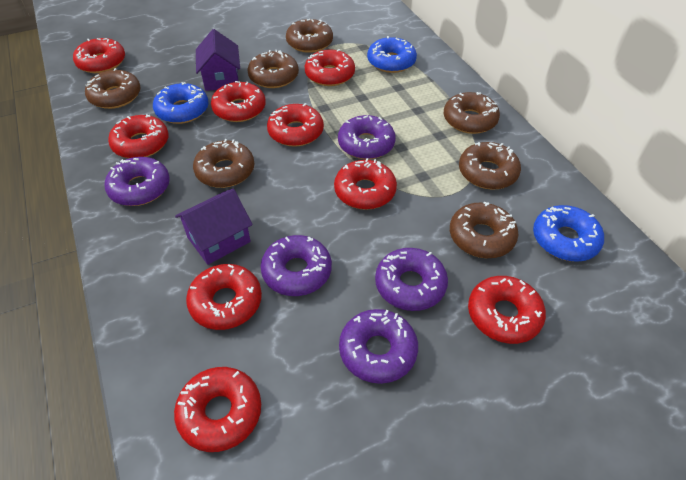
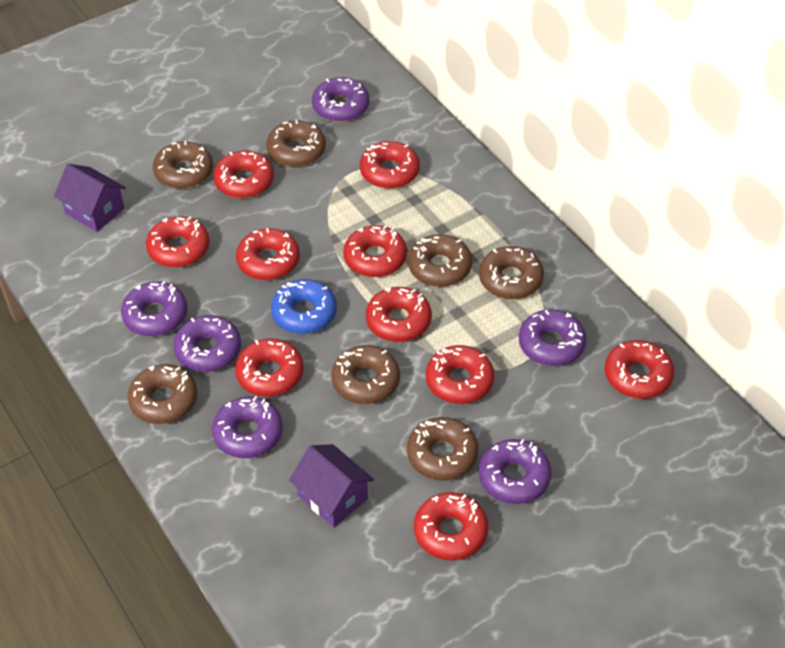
blue donut: [153,82,209,124] [367,36,417,73] [533,205,604,262] = 3 -> [271,279,337,334] = 1
purple donut: [105,157,170,206] [261,235,332,296] [338,115,396,159] [339,309,418,384] [375,248,448,311] = 5 -> [121,281,187,336] [173,315,241,372] [212,396,283,458] [312,77,369,122] [479,439,552,504] [519,309,586,366] = 6
red donut: [73,38,125,73] [108,114,169,158] [174,367,261,452] [186,264,262,330] [211,81,266,122] [267,103,324,147] [305,49,355,86] [334,158,397,210] [468,276,546,344] = 9 -> [146,216,210,268] [213,151,274,198] [235,338,304,397] [236,228,300,280] [343,225,407,277] [360,141,420,189] [366,287,432,342] [414,492,488,560] [426,345,494,404] [605,340,674,399] = 10

